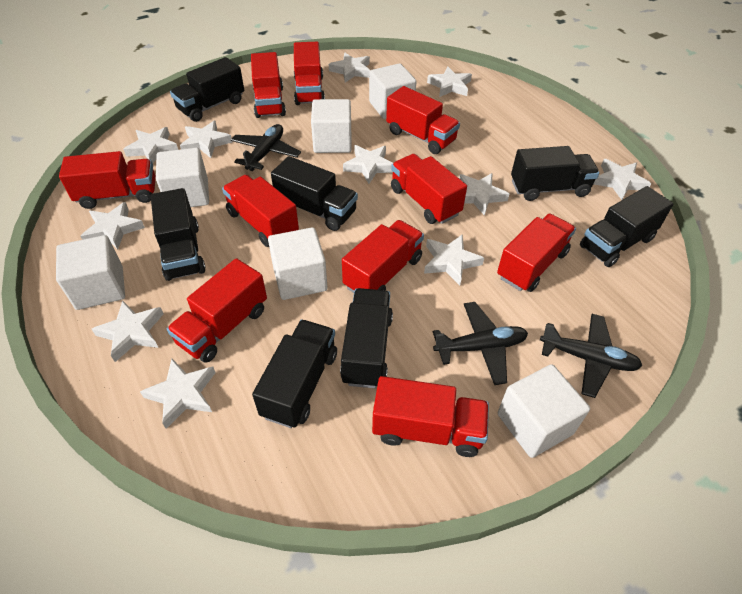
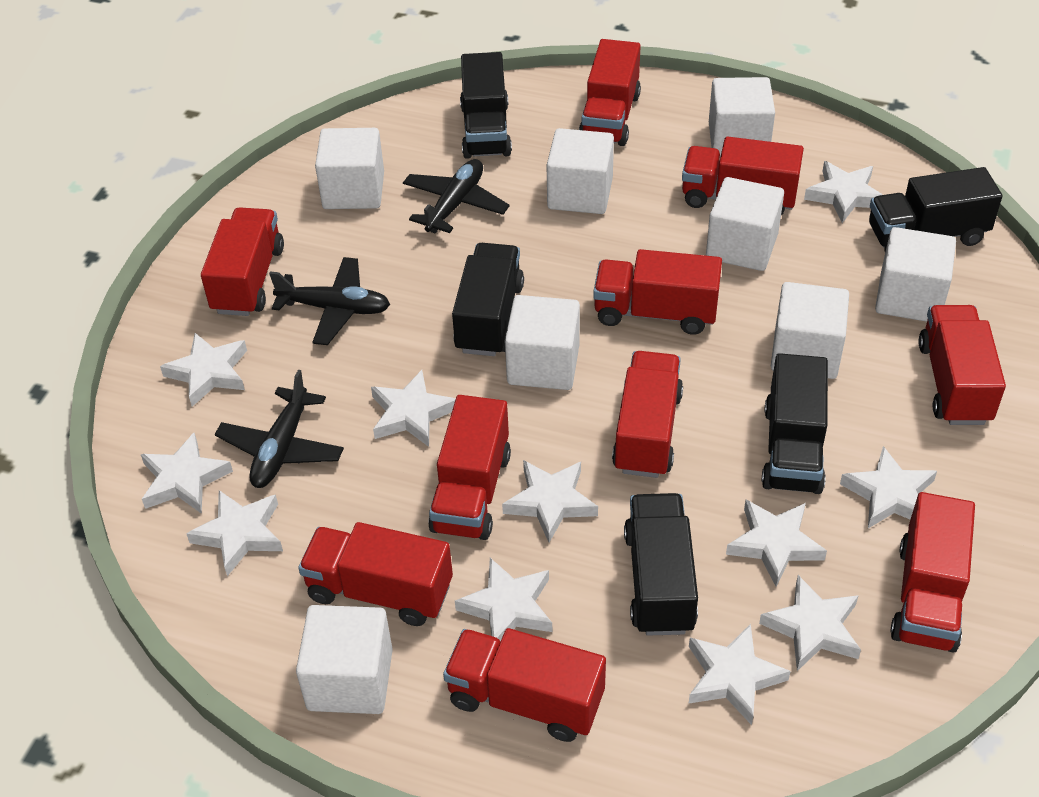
black truck: [151,188,206,281] [170,57,244,122] [252,319,337,428] [271,156,358,231] [340,288,393,388] [511,146,599,201] [580,186,673,267] = 7 -> [452,243,524,356] [460,52,512,159] [624,493,698,636] [762,353,828,494] [869,167,1002,252] = 5
white cube: [56,235,125,310] [156,148,209,207] [268,227,327,300] [311,99,352,153] [369,63,416,119] [498,364,590,458] = 6 -> [296,605,393,714] [315,128,384,209] [505,295,580,390] [547,128,614,214] [706,177,784,271] [709,77,775,157] [771,282,849,379] [875,227,956,322] = 8

